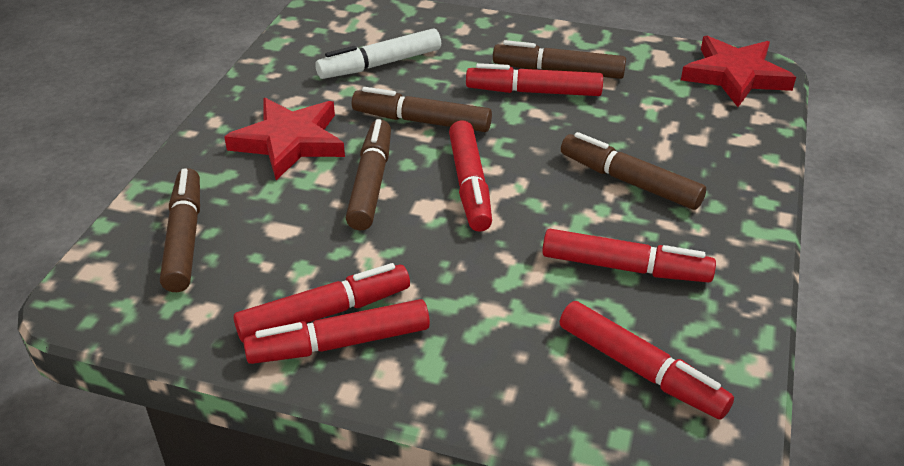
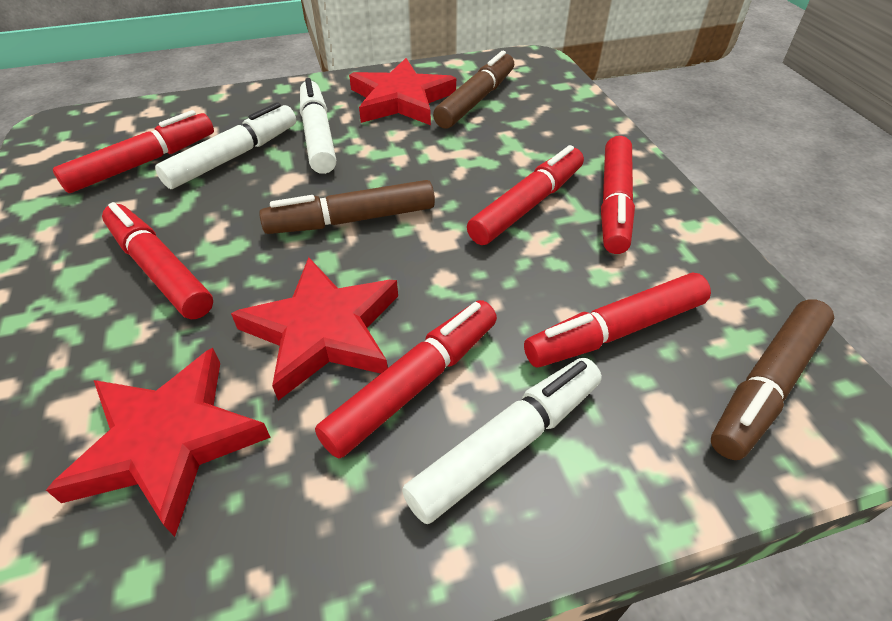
brown marker: [160,168,200,292] [346,119,391,230] [352,87,492,132] [493,40,626,79] [561,132,706,210] = 5 -> [259,180,435,234] [433,51,514,129] [711,299,834,460] = 3
red star: [224,98,345,180] [681,36,796,107] = 2 -> [46,348,271,537] [231,257,398,401] [349,58,456,125] = 3
white marker: [316,28,441,79] = 1 -> [155,102,296,189] [300,78,336,174] [402,358,602,524] = 3

